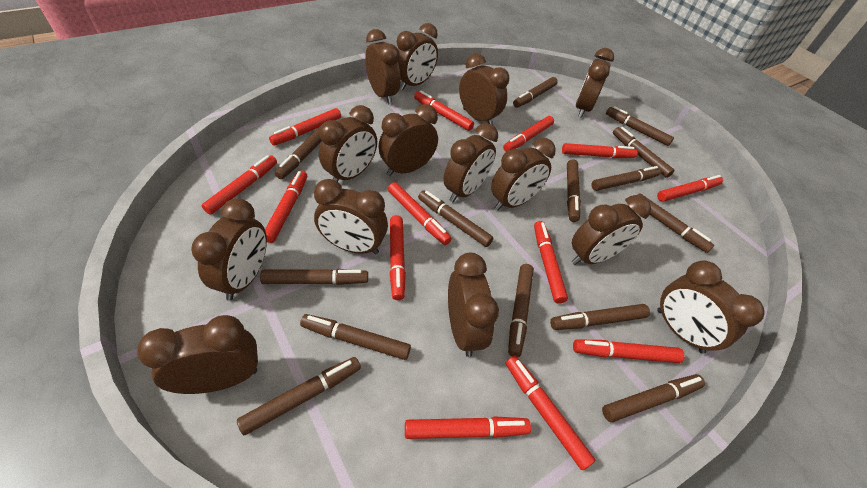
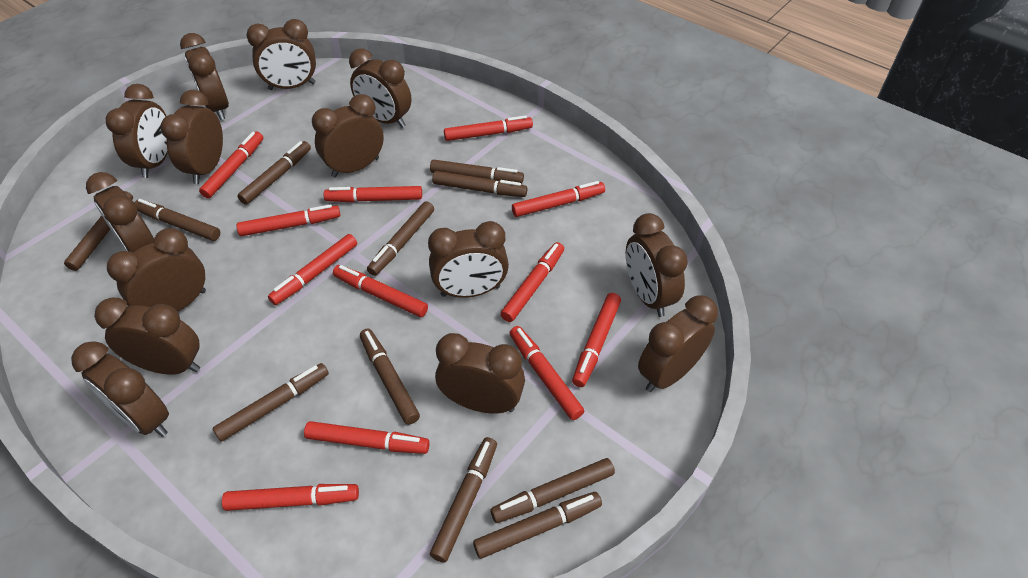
brown marker: [237,357,361,435] [260,269,368,285] [275,126,322,179] [300,314,411,360] [418,190,494,247] [508,264,534,357] [513,77,558,108] [550,304,650,330] [567,159,581,222] [591,166,661,191] [602,374,705,422] [606,106,674,146] [613,127,675,178] [638,193,714,253] = 14 -> [64,191,133,271] [134,199,220,241] [212,363,329,442] [237,141,311,205] [360,328,420,425] [367,201,434,276] [430,160,524,184] [430,437,497,563] [432,171,527,197] [473,492,602,559] [490,458,615,523] = 11
red marker: [202,155,277,215] [265,171,307,243] [269,108,341,145] [388,182,452,245] [390,215,406,300] [405,416,531,439] [414,91,474,131] [503,116,554,152] [506,356,595,470] [534,221,568,304] [562,143,637,158] [573,339,685,363] [657,175,723,202] = 13 -> [199,132,263,198] [222,484,359,511] [237,204,340,236] [268,234,357,305] [304,421,430,454] [324,186,422,202] [333,265,428,317] [444,115,533,141] [501,242,564,322] [510,326,584,420] [512,181,605,217] [572,293,621,387] = 12

